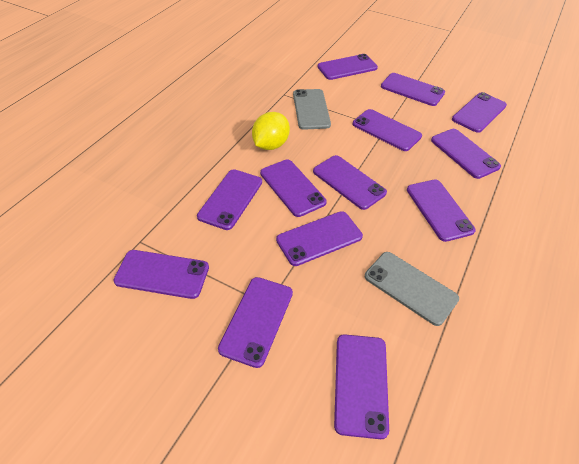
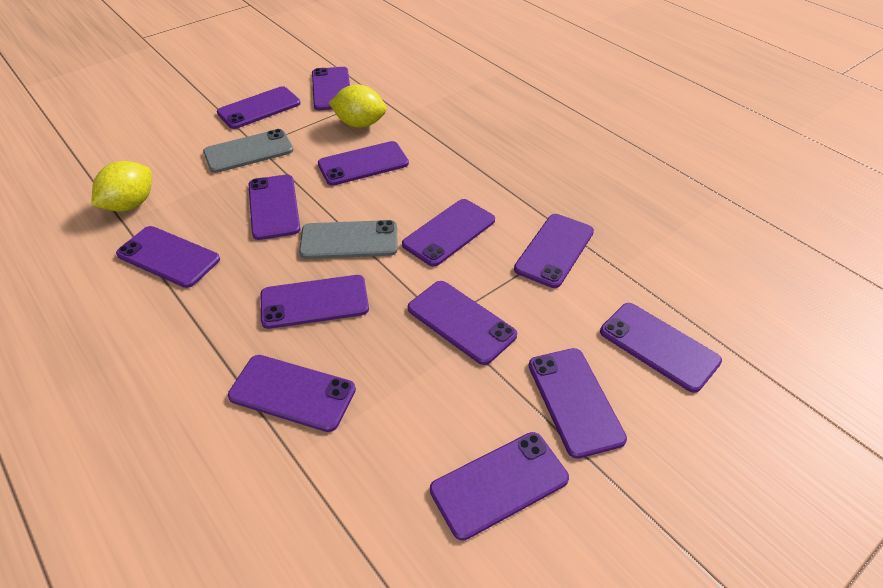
yellow lemon: [252,112,290,150] = 1 -> [92,161,152,212] [329,84,387,128] = 2

